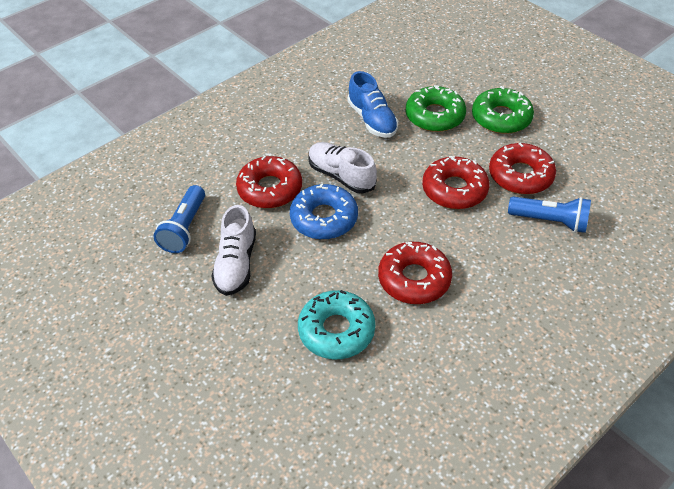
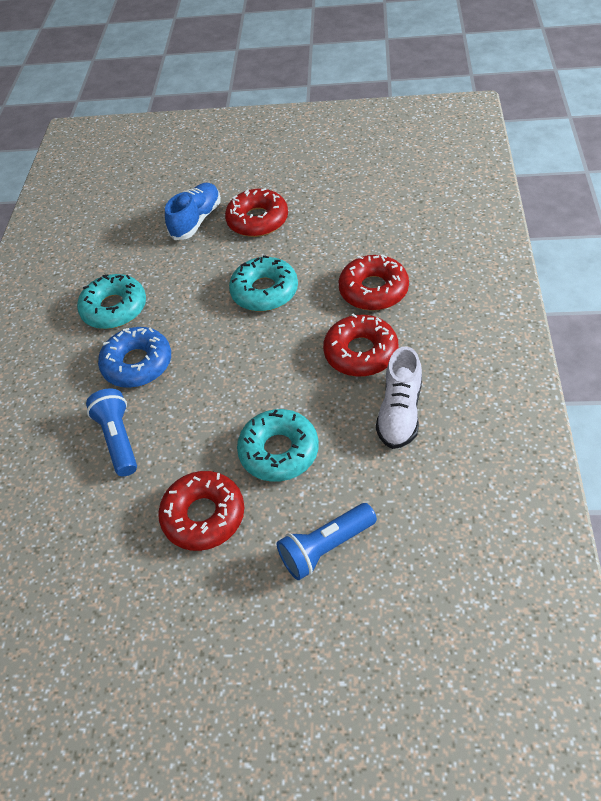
green donut: [406,85,466,132] [472,86,534,134] = 2 -> none = 0
turquoise donut: [298,290,375,360] = 1 -> [77,274,146,329] [229,255,298,311] [237,409,319,482] = 3
white shoe: [211,205,256,296] [308,142,377,193] = 2 -> [376,346,422,449] = 1

